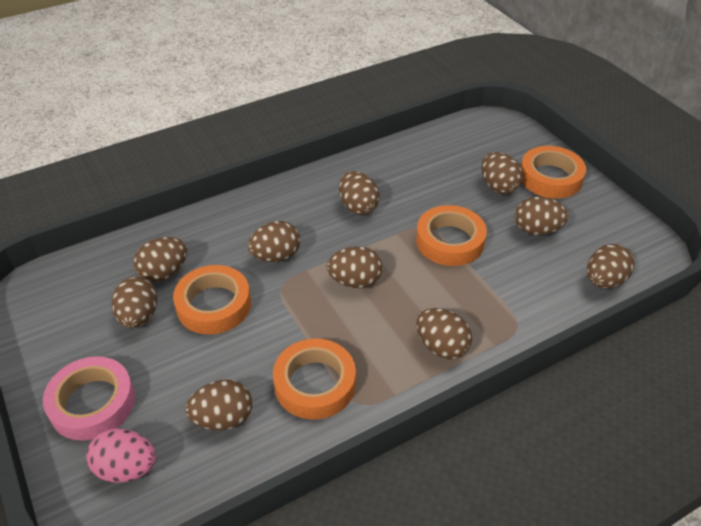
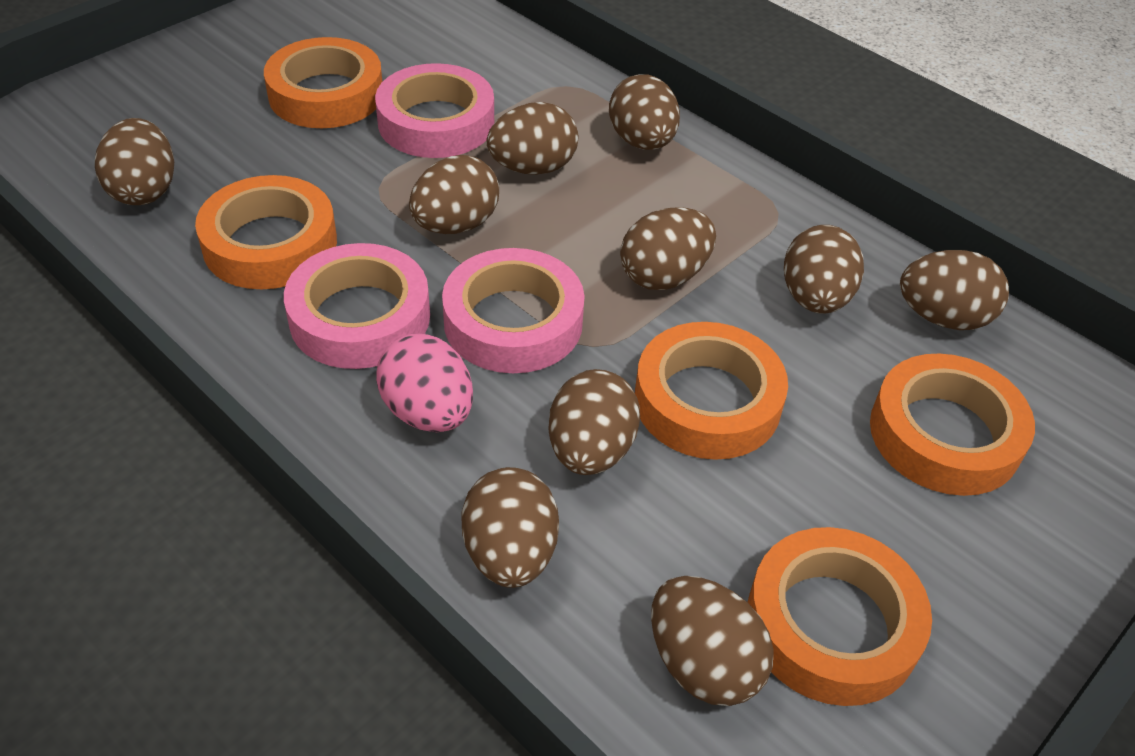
orange tape: [173,265,251,334] [273,338,356,420] [416,205,487,266] [521,146,586,198] = 4 -> [195,175,337,289] [264,37,382,128] [635,322,788,460] [748,527,932,706] [870,353,1035,496] = 5
pink tape: [43,356,135,441] = 1 -> [284,243,430,369] [375,63,494,158] [442,248,585,373] = 3

